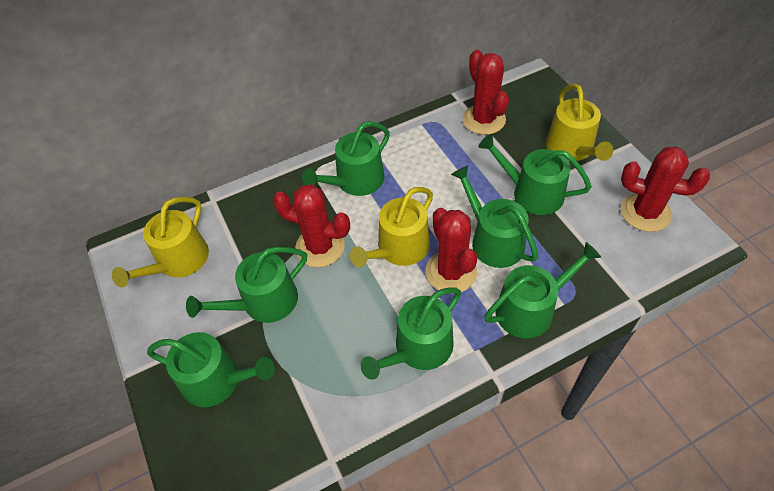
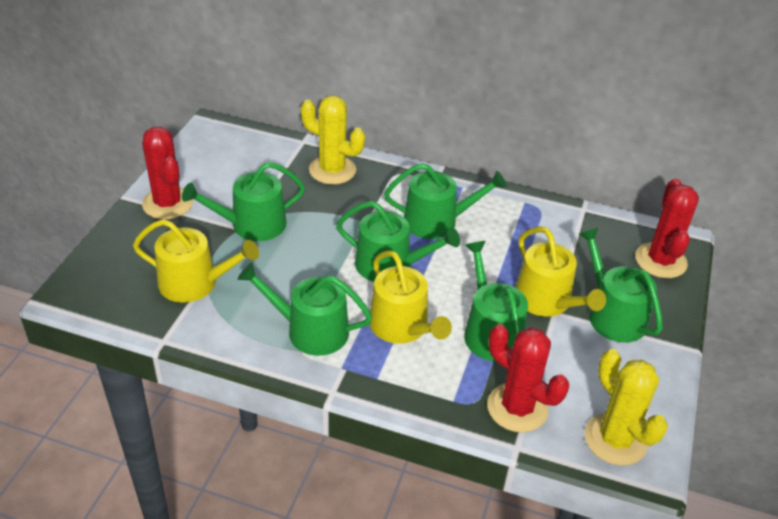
green watering can: [147,332,275,407] [186,247,307,323] [302,121,390,196] [361,287,461,380] [451,165,538,268] [478,134,592,215] [484,242,601,338] = 7 -> [182,162,305,241] [238,263,372,356] [336,201,460,282] [384,163,507,239] [464,241,528,361] [579,228,663,343] = 6
red cactus: [273,184,350,267] [426,208,477,294] [462,50,509,135] [621,147,710,232] = 4 -> [142,127,193,219] [487,324,569,432] [635,179,699,278] = 3
yellow cactus: none = 0 -> [301,96,365,185] [585,349,668,466] = 2

